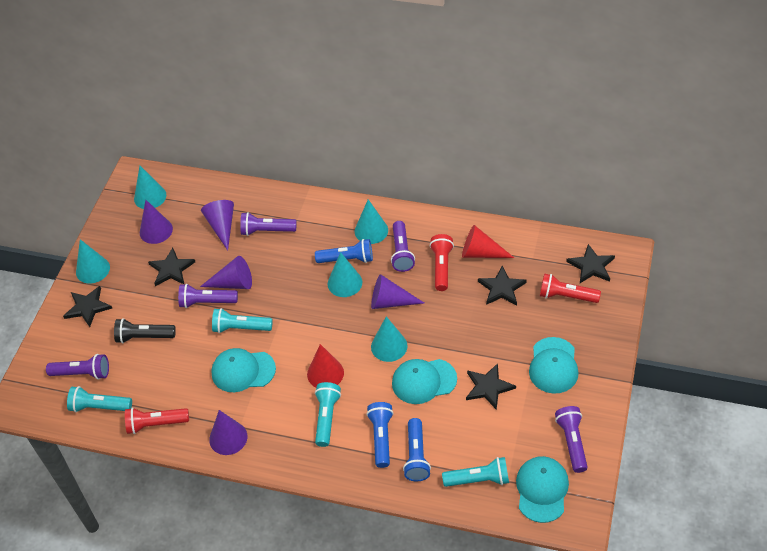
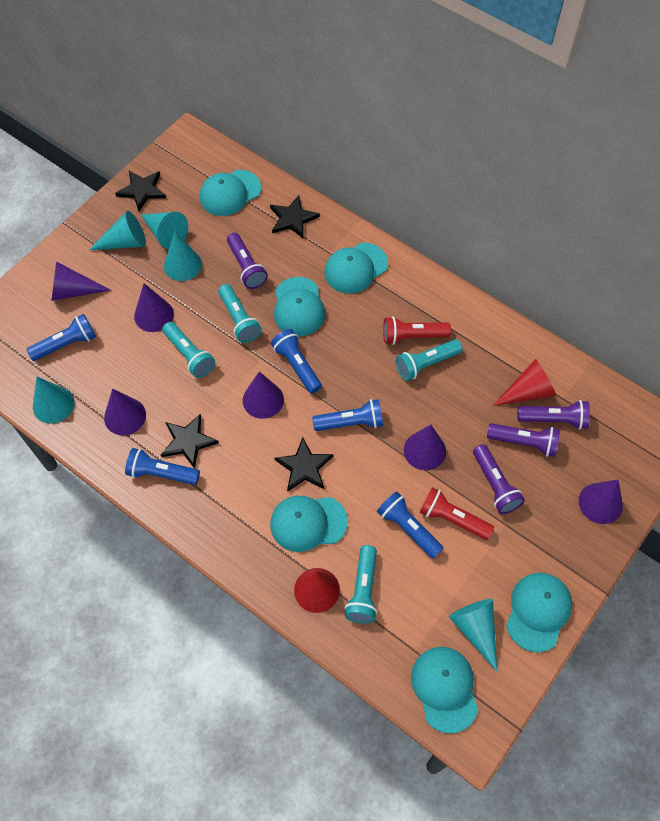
black flashlight: [114,318,176,343] = 1 -> none = 0
black star: [63,286,112,327] [148,248,195,286] [466,363,516,410] [478,265,527,305] [566,244,615,283] = 5 -> [115,171,166,211] [161,414,219,469] [270,195,320,238] [274,437,333,492] = 4
blue flashlight: [315,239,373,263] [367,402,393,468] [403,418,431,481] = 3 -> [26,314,96,361] [125,448,200,485] [271,329,322,394] [312,399,383,431] [377,492,444,559] = 5
purple cone: [140,200,173,244] [200,256,252,289] [201,200,234,251] [209,410,247,455] [371,274,424,309] = 5 -> [51,261,110,301] [104,388,146,435] [134,283,174,332] [243,371,284,419] [404,424,446,470] [579,480,623,524] = 6
purple flashlight: [46,354,109,380] [178,284,238,308] [240,212,296,236] [391,221,415,272] [555,406,588,473] = 5 -> [227,233,268,289] [473,444,525,514] [487,423,560,457] [518,400,590,430] = 4
red flashlight: [125,407,189,434] [430,234,454,291] [540,273,601,303] = 3 -> [383,317,451,345] [419,487,494,540] = 2
turquoise cap: [211,348,276,392] [392,359,457,404] [516,456,569,523] [529,337,579,394] = 4 -> [200,170,261,216] [270,496,348,552] [274,277,325,336] [324,243,388,293] [411,647,478,734] [506,573,572,652] = 6

